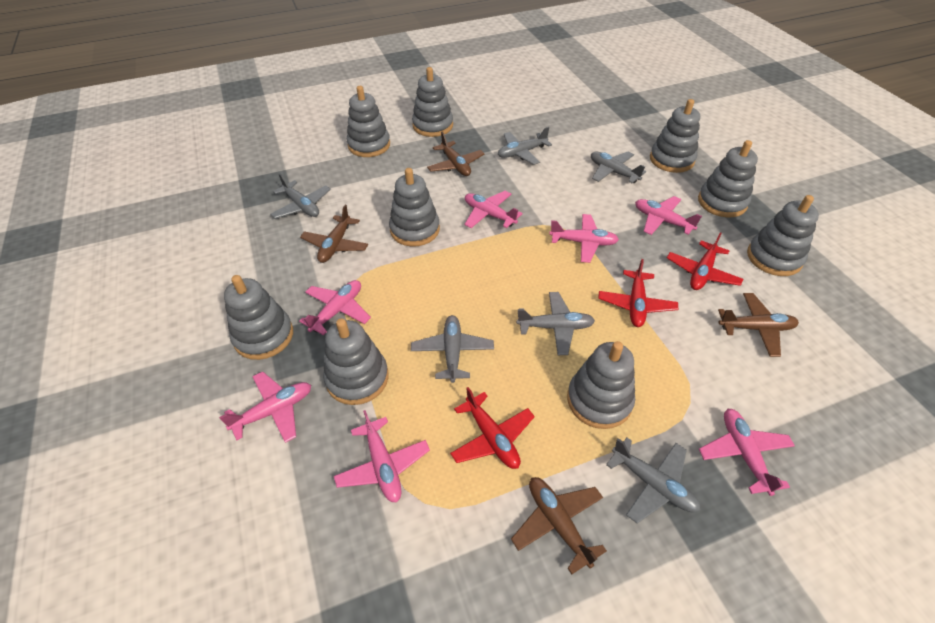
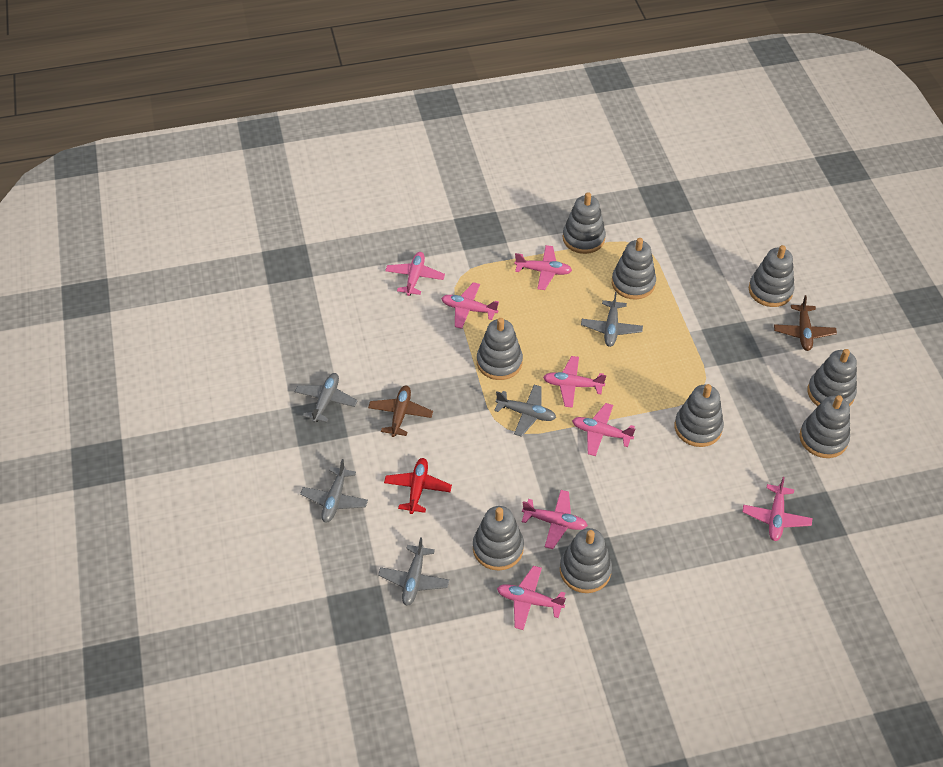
brown plane: [300,205,368,263] [427,132,485,176] [511,477,607,574] [718,293,799,357] = 4 -> [368,385,433,437] [774,295,837,351] = 2
grey plane: [270,173,331,219] [411,315,494,383] [498,127,552,165] [516,292,595,355] [591,152,646,183] [606,438,700,523] = 6 -> [294,373,358,423] [300,459,368,523] [378,537,449,606] [494,385,556,437] [581,292,643,347] = 5
pink plane: [219,371,311,443] [299,280,371,335] [334,410,430,503] [464,191,523,228] [549,214,619,263] [635,196,702,235] [699,409,795,496] = 7 -> [385,252,445,296] [441,282,499,329] [497,566,566,630] [515,245,572,290] [522,490,588,549] [543,356,606,408] [572,403,635,456] [742,477,812,541] = 8
red plane: [450,387,535,469] [598,259,678,327] [667,232,743,290] = 3 -> [384,458,452,514] = 1

